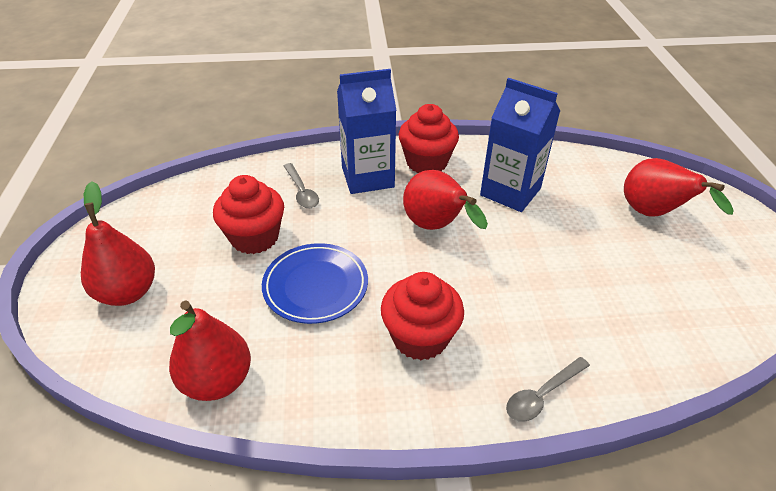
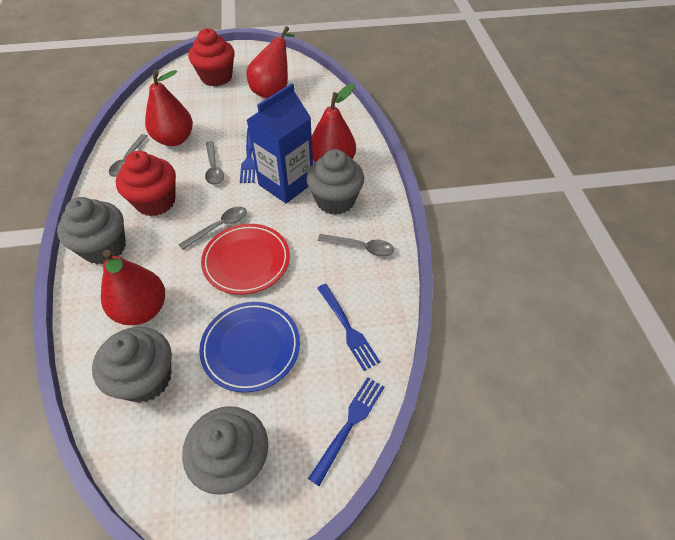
blue carton: [337,69,396,194] [480,78,560,212] = 2 -> [247,83,313,204] = 1
blue fork: none = 0 -> [240,129,256,183] [308,377,385,486] [317,284,380,371] = 3
grey cupcake: none = 0 -> [57,197,126,264] [92,327,172,403] [182,406,268,495] [306,149,364,215] = 4
grey spoon: [284,163,319,208] [506,357,590,422] = 2 -> [109,134,148,177] [178,207,247,250] [205,141,224,185] [318,234,394,257] = 4
red cupcake: [213,175,284,254] [381,272,464,360] [399,104,459,173] = 3 -> [116,151,176,216] [189,28,235,86] = 2
red plate: none = 0 -> [201,224,290,295] = 1

